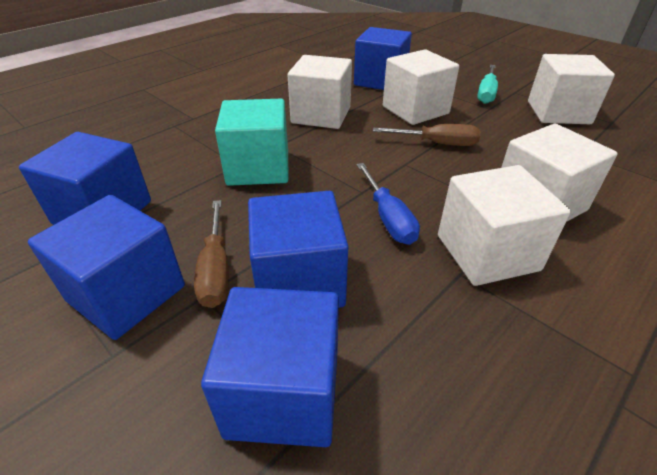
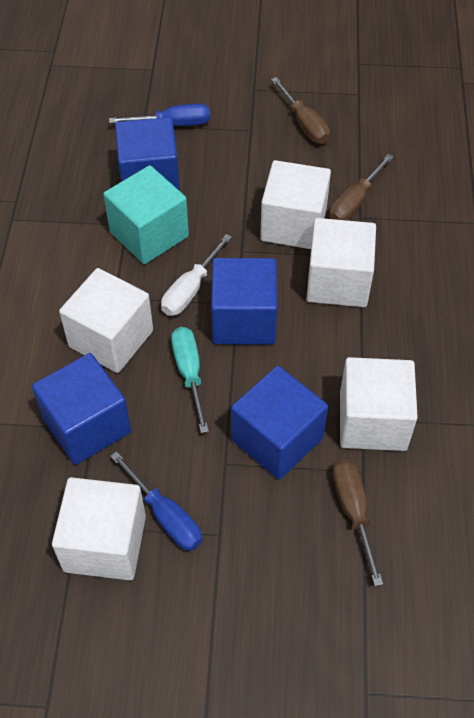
blue cube: [19,132,151,225] [28,195,185,340] [201,287,339,447] [248,191,349,308] [354,27,412,90] = 5 -> [32,353,131,465] [115,117,180,191] [211,258,278,345] [231,366,328,480] = 4
blue screwdriver: [357,163,420,245] = 1 -> [109,104,210,126] [110,451,202,551] = 2
brown screwdriver: [194,200,229,308] [373,124,480,146] = 2 -> [271,77,330,144] [329,154,394,221] [332,459,383,586] = 3
white screwdriver: none = 0 -> [161,234,232,316] = 1

